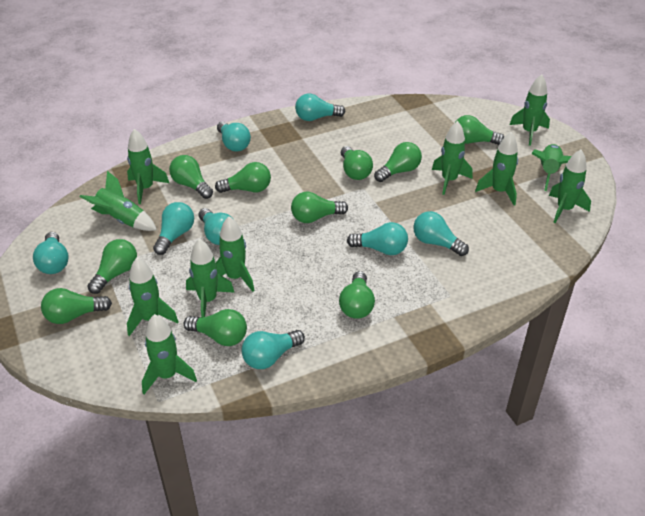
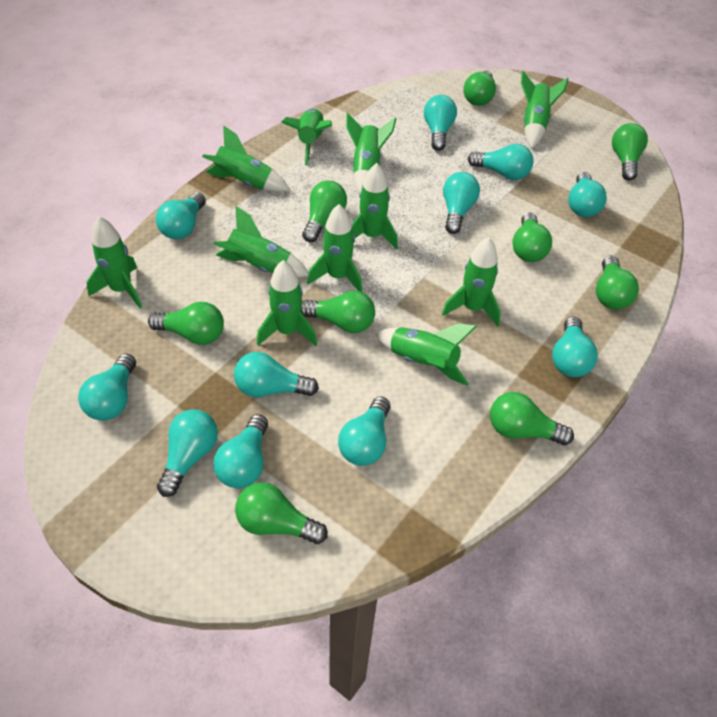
green light bulb: [41,288,112,324] [87,239,137,294] [169,155,213,199] [184,309,247,346] [215,162,271,193] [291,192,348,223] [339,271,375,319] [341,146,373,180] [374,142,422,182] [456,115,504,145] = 10 -> [148,302,224,345] [235,482,328,544] [301,291,375,333] [302,180,347,242] [463,70,496,106] [490,392,574,445] [512,212,552,262] [596,256,639,309] [612,123,648,181] = 9
turquoise light bulb: [33,232,69,274] [153,202,194,255] [199,208,232,245] [217,121,251,151] [241,330,305,369] [295,93,345,121] [347,222,408,255] [413,211,469,256] = 8 -> [78,354,136,421] [156,192,206,239] [157,409,218,497] [213,414,268,488] [234,352,319,397] [338,396,391,466] [424,95,457,151] [443,172,480,234] [468,144,534,180] [552,317,598,377] [568,172,607,217] = 11

